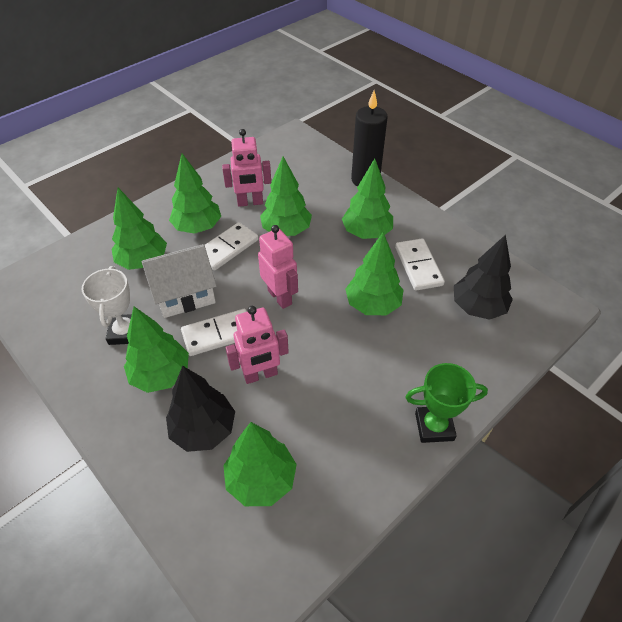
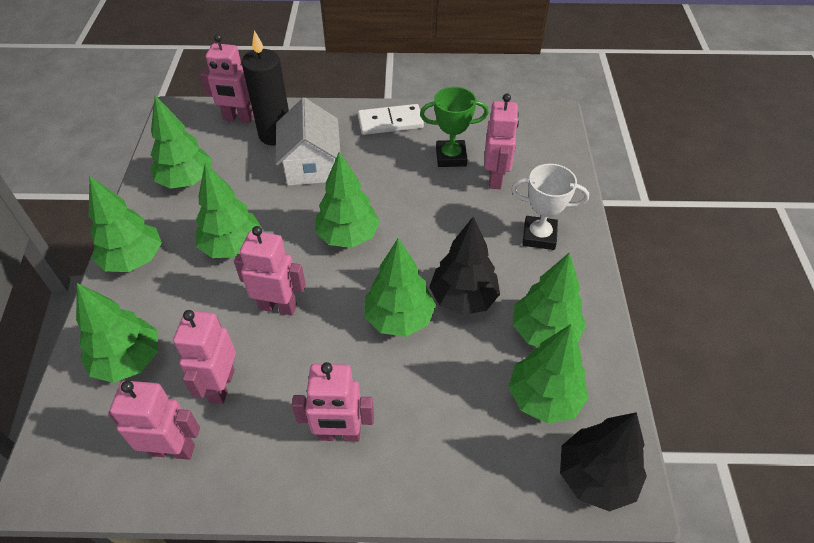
green tree: [112,188,167,270] [124,306,189,393] [169,153,221,234] [223,422,297,506] [260,156,312,236] [342,159,393,239] [345,232,403,315] = 7 -> [76,283,158,383] [89,176,162,272] [151,95,212,189] [196,162,262,258] [315,152,380,247] [365,238,436,337] [508,324,589,424] [513,252,587,347] = 8
pink robot: [222,129,271,207] [225,306,289,384] [258,225,298,309] = 3 -> [108,380,200,460] [173,310,236,404] [200,34,253,123] [234,226,306,316] [292,362,374,442] [485,93,519,189] = 6
white domino: [181,309,247,356] [205,222,258,271] [395,238,445,291] = 3 -> [358,104,424,135] = 1

